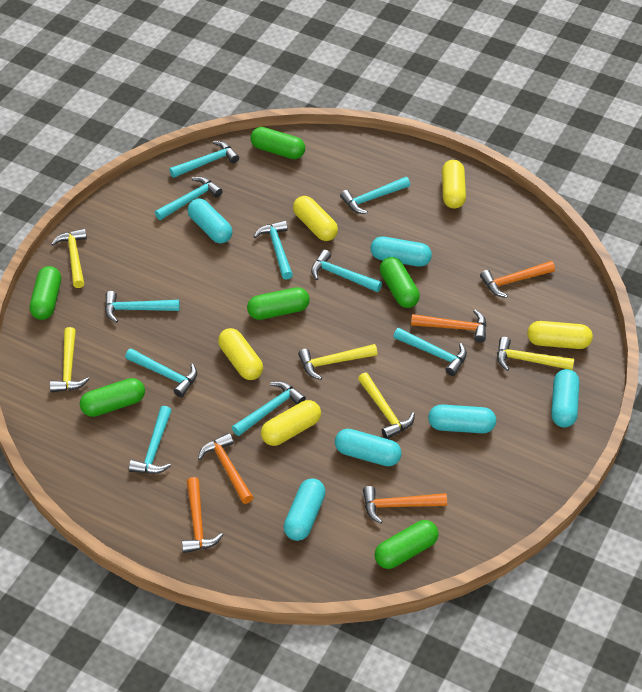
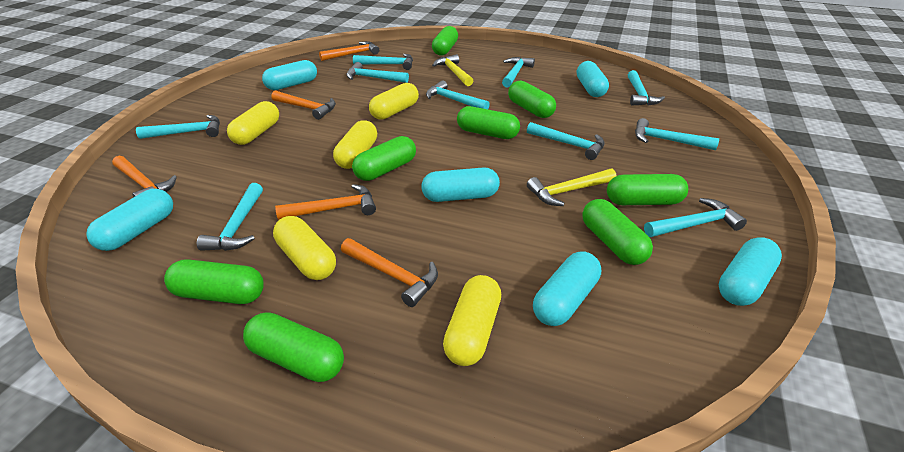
green capsule: [30,266,61,320] [80,378,145,417] [247,287,310,320] [250,127,305,159] [374,520,439,569] [380,257,420,308] = 6 -> [164,259,264,304] [243,312,344,382] [352,136,416,181] [432,26,458,56] [457,106,520,139] [508,81,556,118] [582,199,653,265] [607,174,688,205] = 8
yellow hammer: [50,327,89,392] [51,228,87,288] [298,344,378,380] [358,372,415,439] [497,337,574,371] = 5 -> [432,54,473,86] [527,169,616,206] = 2

